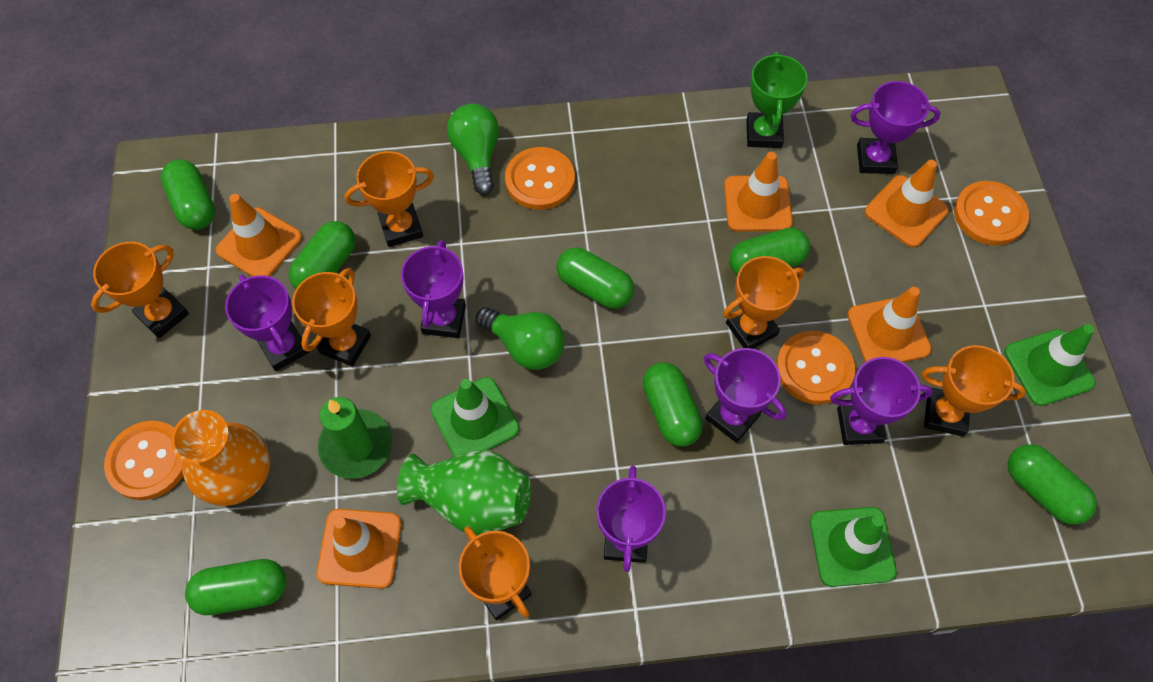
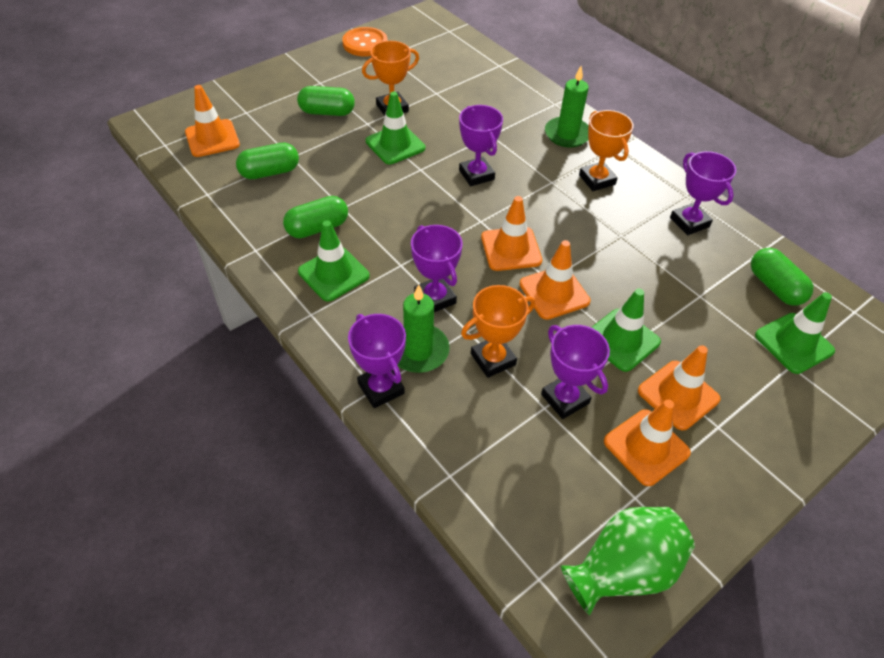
green candle: [318,397,392,479] = 1 -> [397,284,450,373] [545,66,589,148] = 2
green capsule: [161,159,215,230] [185,559,287,615] [289,221,356,289] [556,247,634,309] [642,362,703,447] [729,227,810,275] [1008,444,1097,525] = 7 -> [236,143,299,179] [283,196,348,238] [297,86,355,116] [751,248,814,305] = 4
green light bulb: [447,104,499,195] [476,307,565,370] = 2 -> none = 0
green traffic cone: [430,377,519,457] [810,507,897,587] [1004,324,1095,406] = 3 -> [298,220,370,301] [366,92,425,164] [591,289,661,372] [755,292,835,374] = 4
green trophy: [746,52,808,148] = 1 -> none = 0
orange button: [104,421,183,500] [505,147,575,210] [776,331,855,405] [954,181,1029,246] = 4 -> [342,27,388,56] = 1
orange trophy: [91,242,189,338] [292,268,371,367] [344,151,434,247] [459,526,532,620] [723,256,805,349] [922,345,1026,437] = 6 -> [362,41,419,116] [461,285,535,378] [579,110,634,191] = 3
orange vase: [171,410,270,506] = 1 -> none = 0
purple trophy: [225,275,310,371] [401,240,466,338] [596,466,666,572] [704,348,786,443] [830,357,933,445] [851,81,940,174] = 6 -> [348,314,406,408] [411,225,463,312] [459,105,503,186] [541,325,610,419] [670,151,736,235] = 5

